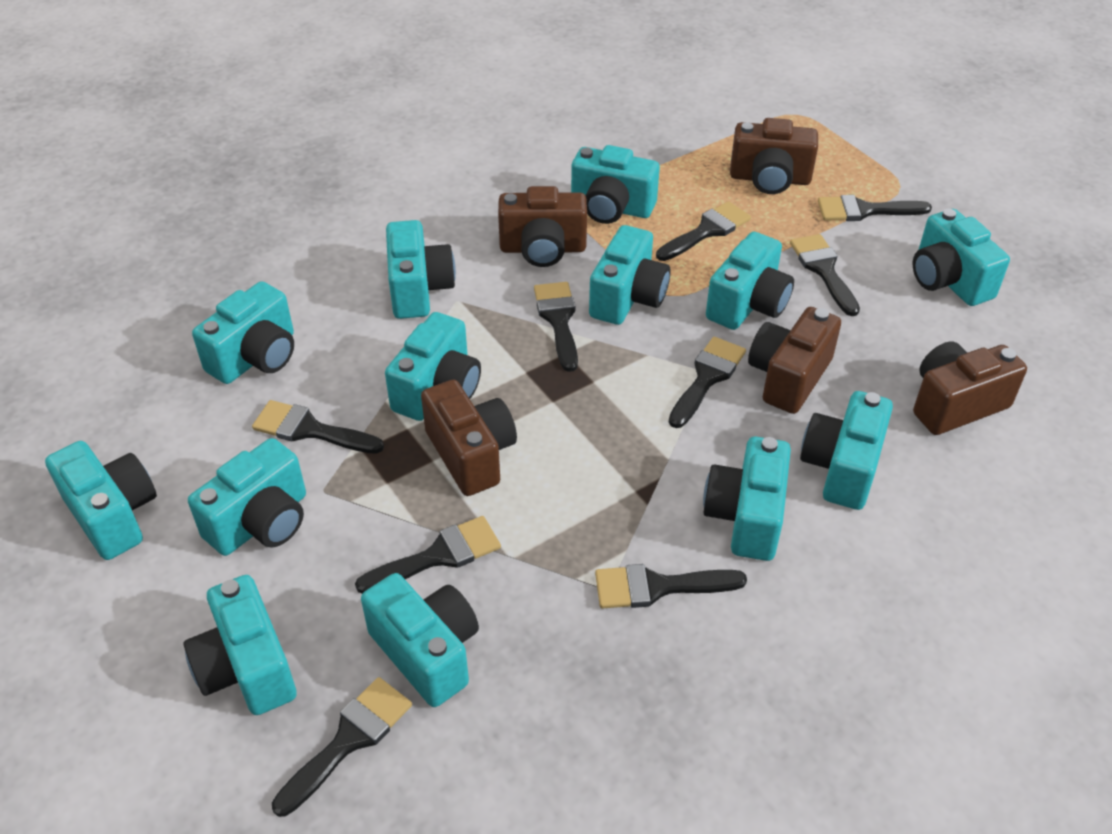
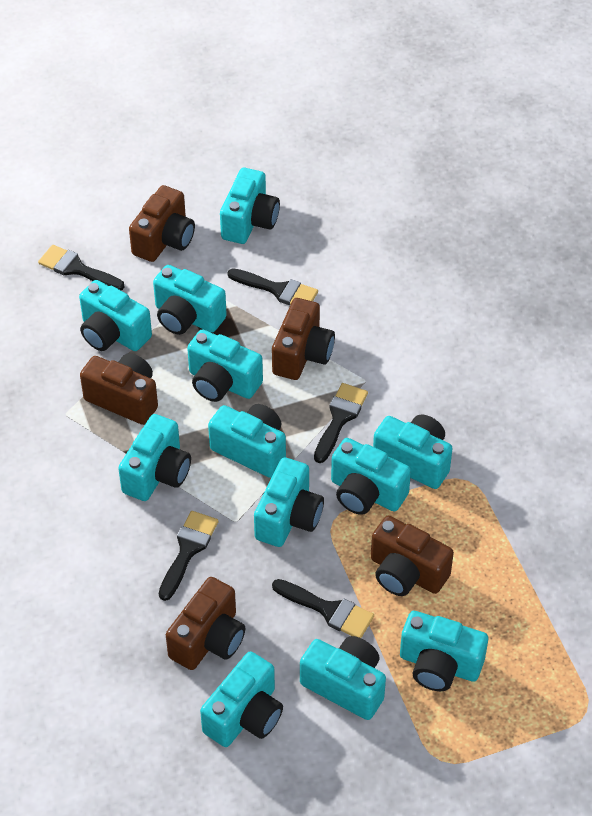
black brush: [252,400,384,454] [272,677,412,817] [355,516,501,594] [534,282,578,372] [595,564,747,608] [656,201,751,261] [669,337,746,428] [790,234,860,316] [818,195,932,221] = 9 -> [38,245,125,290] [159,511,218,601] [227,268,318,305] [272,579,374,638] [314,383,368,463] = 5
turquoise camera: [45,441,157,560] [184,575,297,715] [188,438,306,556] [192,281,294,384] [361,573,479,707] [385,312,481,421] [386,220,456,319] [571,145,660,224] [589,225,671,325] [703,437,791,561] [706,232,794,330] [800,391,893,510] [913,209,1010,306] = 13 -> [79,280,152,351] [118,414,191,501] [153,265,227,335] [187,329,263,402] [200,651,283,747] [208,404,286,478] [220,168,280,244] [254,457,324,547] [300,636,386,720] [331,438,411,515] [373,415,453,489] [400,611,488,691] = 12

